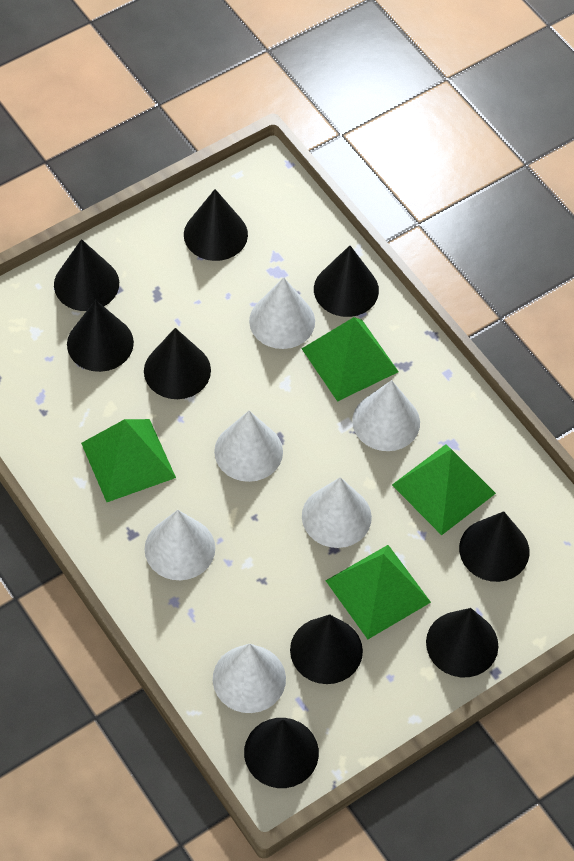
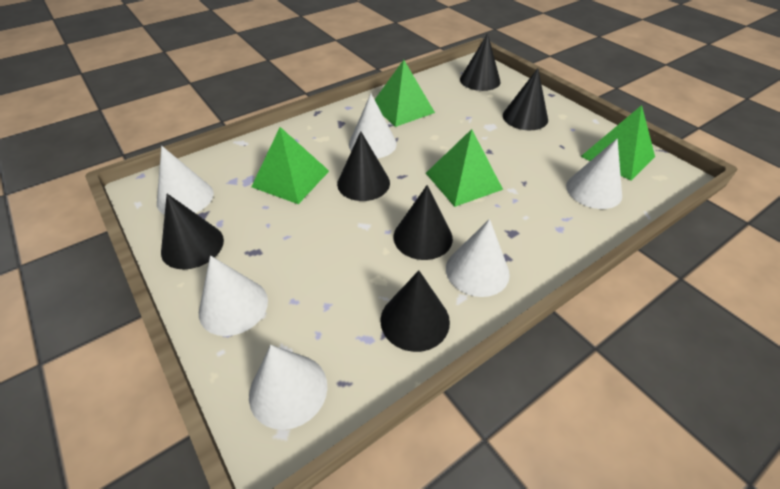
black cone: [54,239,119,311] [67,300,134,372] [144,328,211,399] [184,189,248,261] [244,718,319,788] [290,614,363,684] [314,245,379,317] [426,608,499,677] [459,511,529,582] = 9 -> [161,194,224,269] [337,131,390,201] [381,271,450,352] [393,185,453,260] [460,33,500,91] [503,68,548,130] = 6

